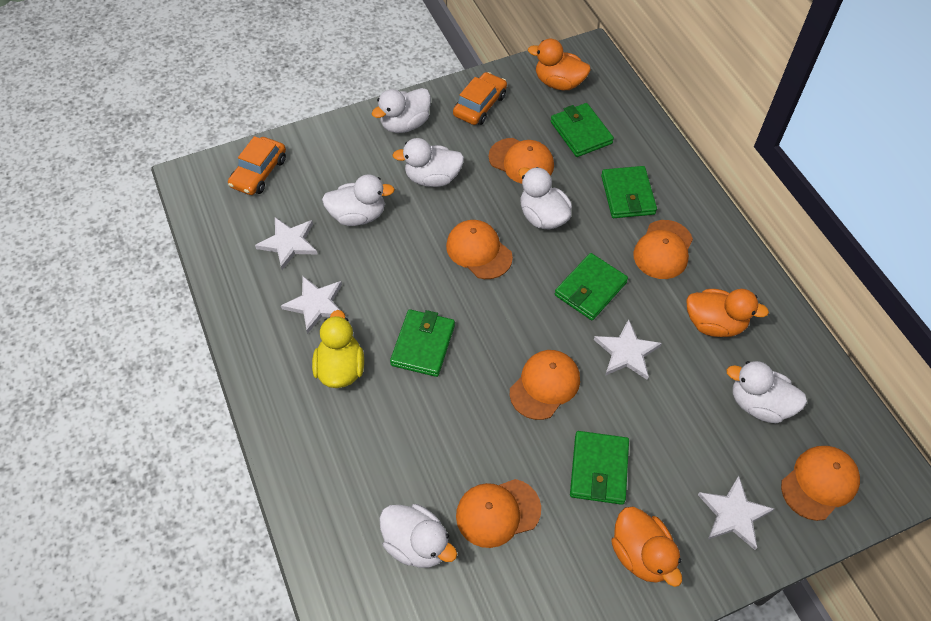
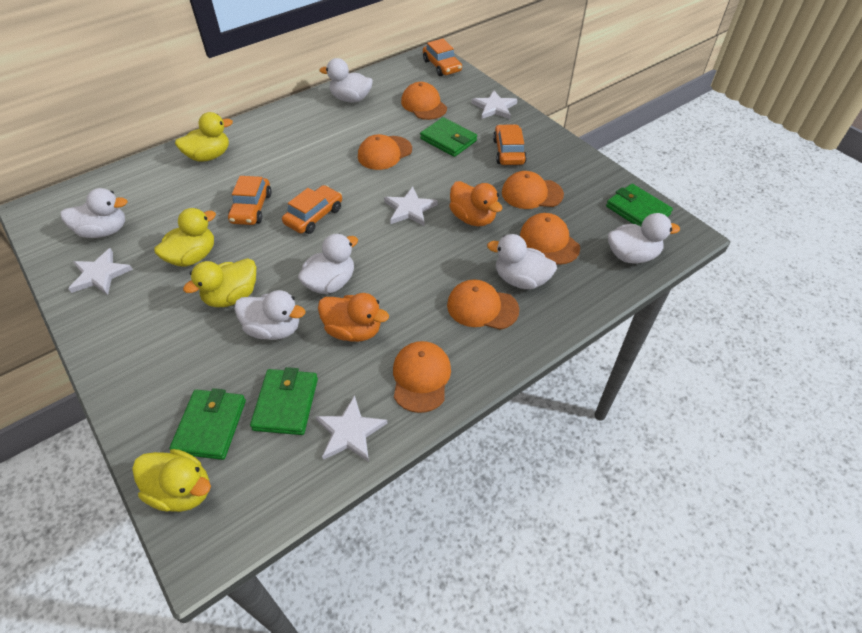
green wallet: [390,309,455,377] [551,103,614,157] [555,253,628,320] [570,431,629,505] [601,166,657,218] = 5 -> [169,388,246,460] [250,367,318,435] [420,117,477,157] [606,184,673,226] = 4
orange car: [228,136,286,195] [453,72,507,125] = 2 -> [228,176,272,225] [282,185,342,234] [423,39,462,76] [493,124,527,165] = 4
orange duck: [528,38,591,90] [611,507,682,587] [686,289,769,337] = 3 -> [318,293,389,342] [449,181,502,226] = 2
yellow duck: [312,310,364,388] = 1 -> [132,449,211,512] [154,208,216,267] [175,112,233,162] [183,258,256,307] = 4

